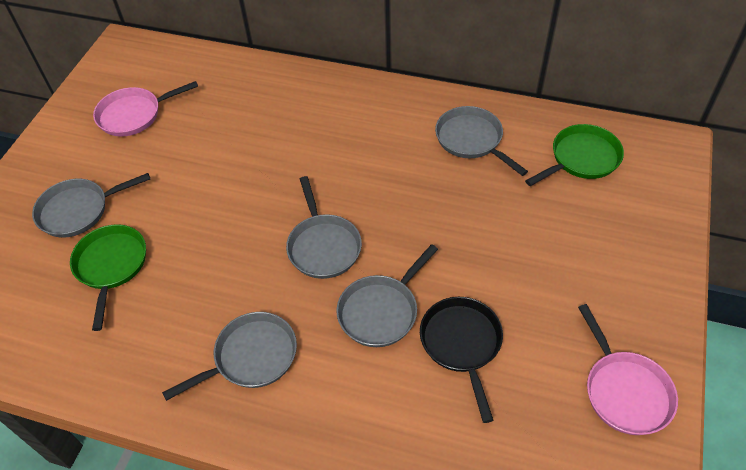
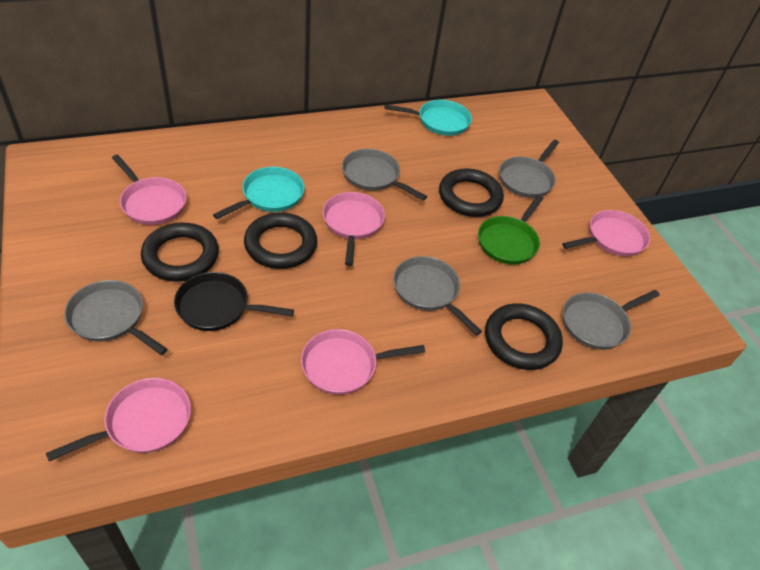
black ring: none = 0 -> [141,222,219,282] [244,213,317,269] [439,168,504,217] [485,303,563,370] = 4
green pan: [70,224,146,331] [525,124,624,186] = 2 -> [478,195,543,265] = 1
pink pan: [93,81,198,136] [578,304,678,435] = 2 -> [46,378,191,461] [112,155,187,225] [301,329,425,395] [323,192,385,266] [562,210,650,257] = 5
turquoise pan: none = 0 -> [213,167,304,219] [384,100,472,136] = 2

